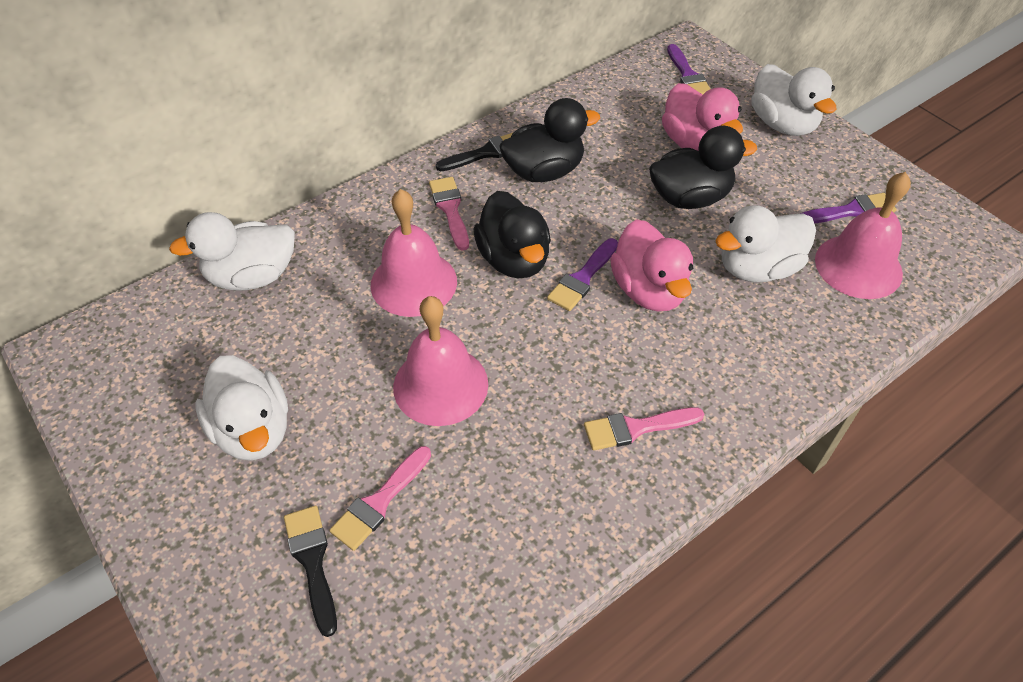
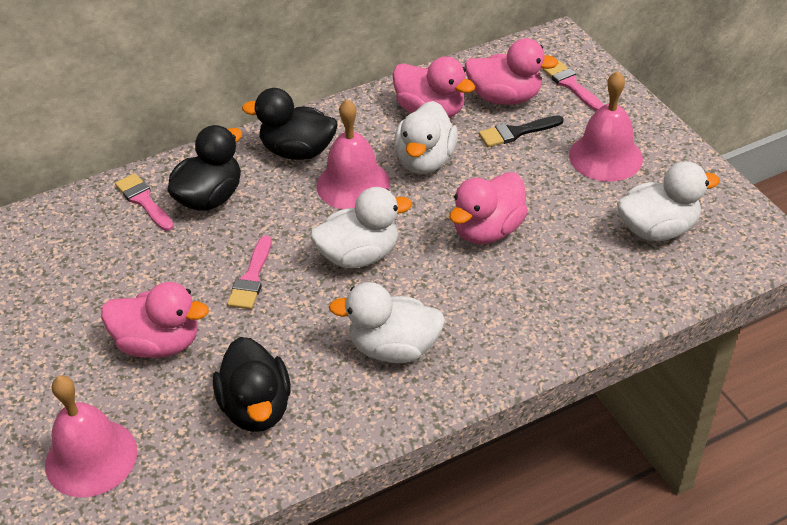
black brush: [284,506,337,637] [436,133,513,171] = 2 -> [479,115,564,147] = 1
pink duck: [610,219,693,311] [662,83,743,151] = 2 -> [101,282,209,358] [393,56,475,118] [449,172,528,244] [465,38,558,105] = 4
purple brush: [547,238,618,311] [667,44,710,94] [800,193,897,224] = 3 -> none = 0

